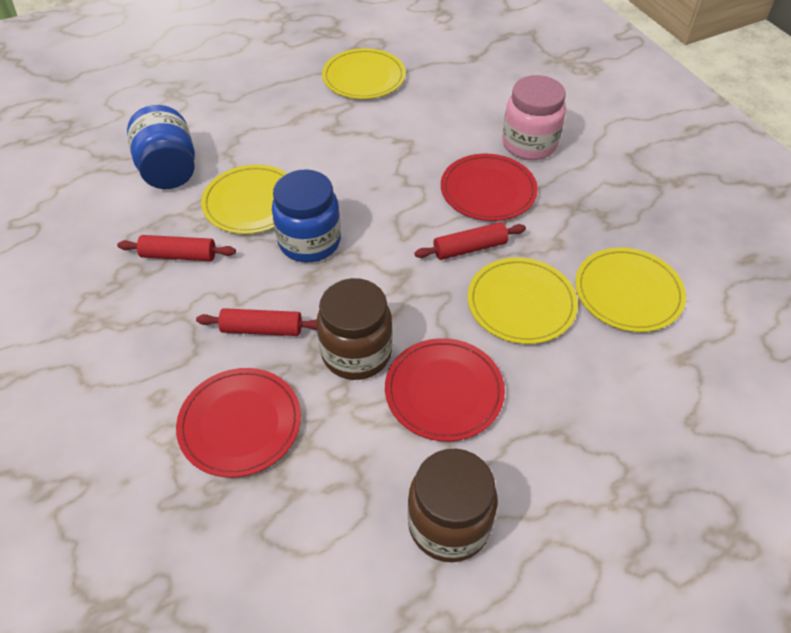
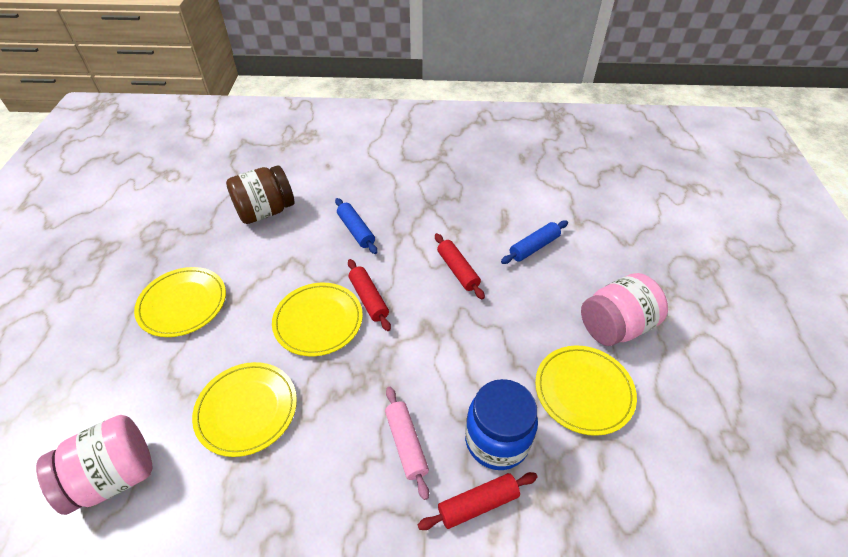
blue jar: [127,105,195,189] [272,170,341,262] = 2 -> [465,379,538,470] = 1
blue rolling pin: none = 0 -> [335,198,378,254] [501,220,568,264] = 2
brown jar: [317,278,393,380] [407,449,498,562] = 2 -> [226,165,294,224] = 1
pink jar: [502,75,566,160] = 1 -> [36,415,152,515] [581,273,668,346] = 2
pink rolling pin: none = 0 -> [385,387,429,500] = 1
red plate: [176,368,301,478] [385,338,505,441] [441,154,538,221] = 3 -> none = 0

